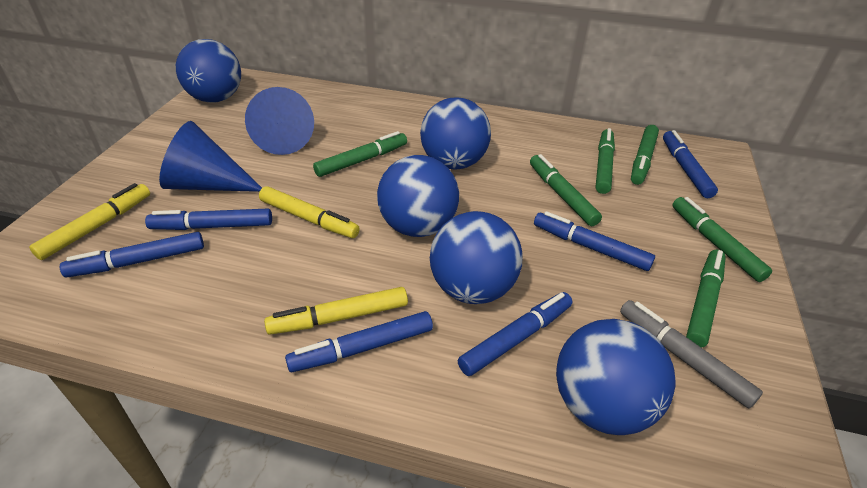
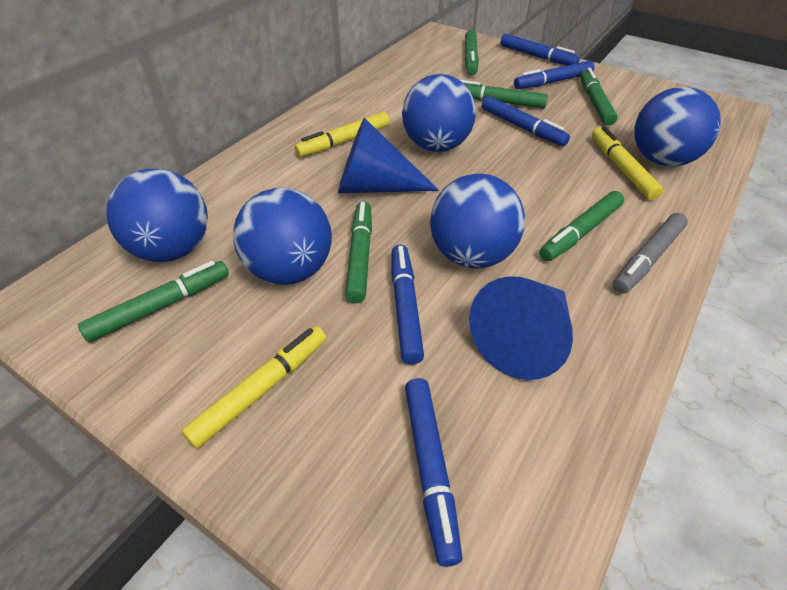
blue marker: [60,232,204,277] [145,209,272,230] [285,311,433,372] [458,292,572,376] [534,211,655,271] [663,130,718,198] = 6 -> [392,245,424,365] [405,378,462,567] [482,96,570,146] [500,34,580,65] [514,61,595,89] = 5

